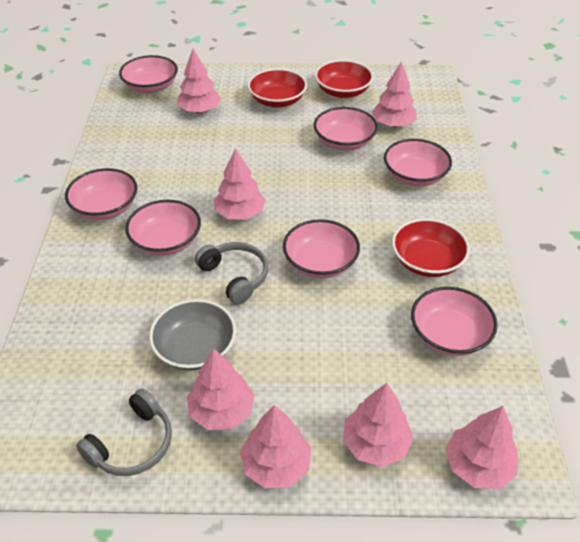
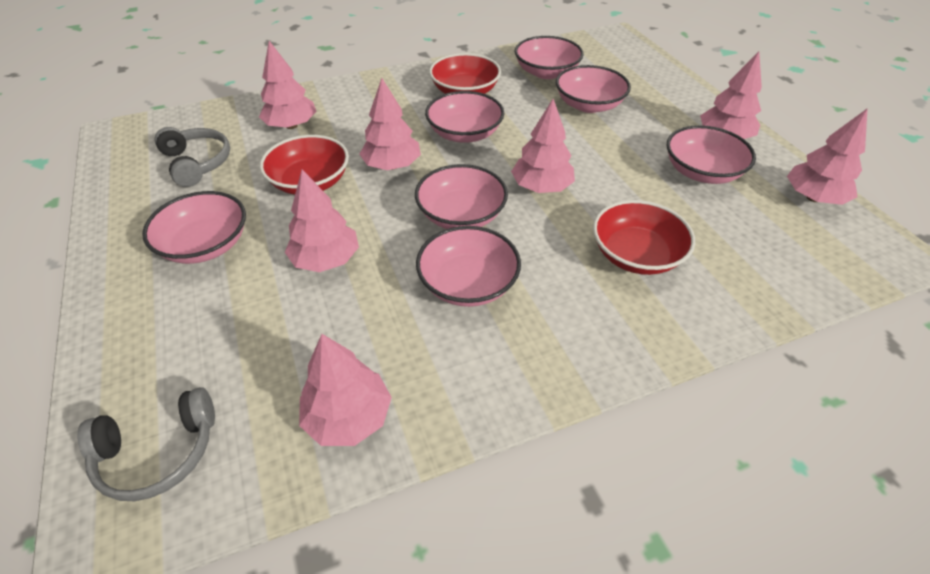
grey bowl: [149,299,236,370] = 1 -> none = 0

